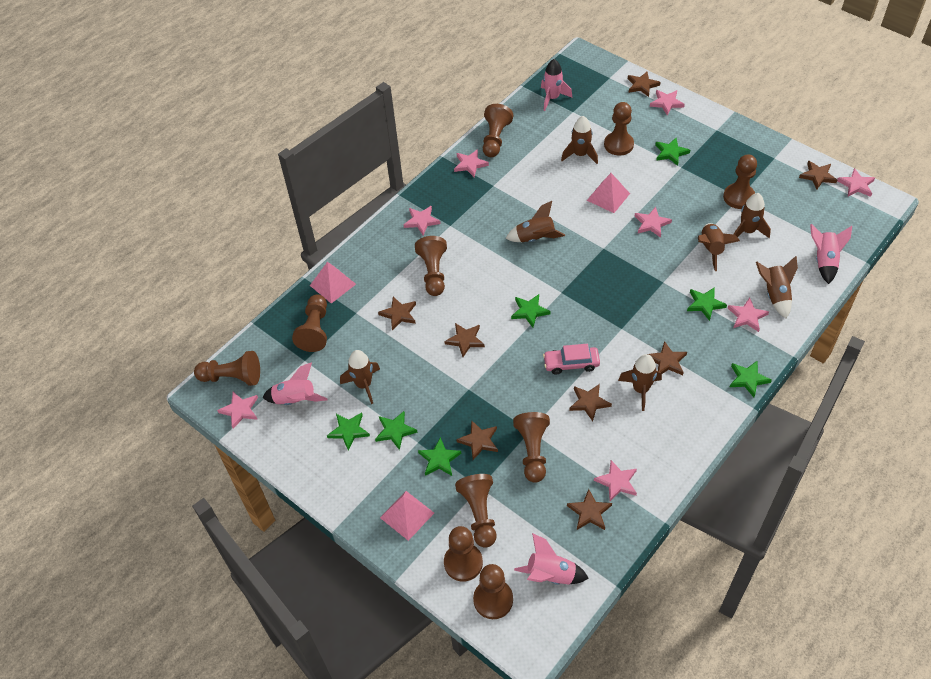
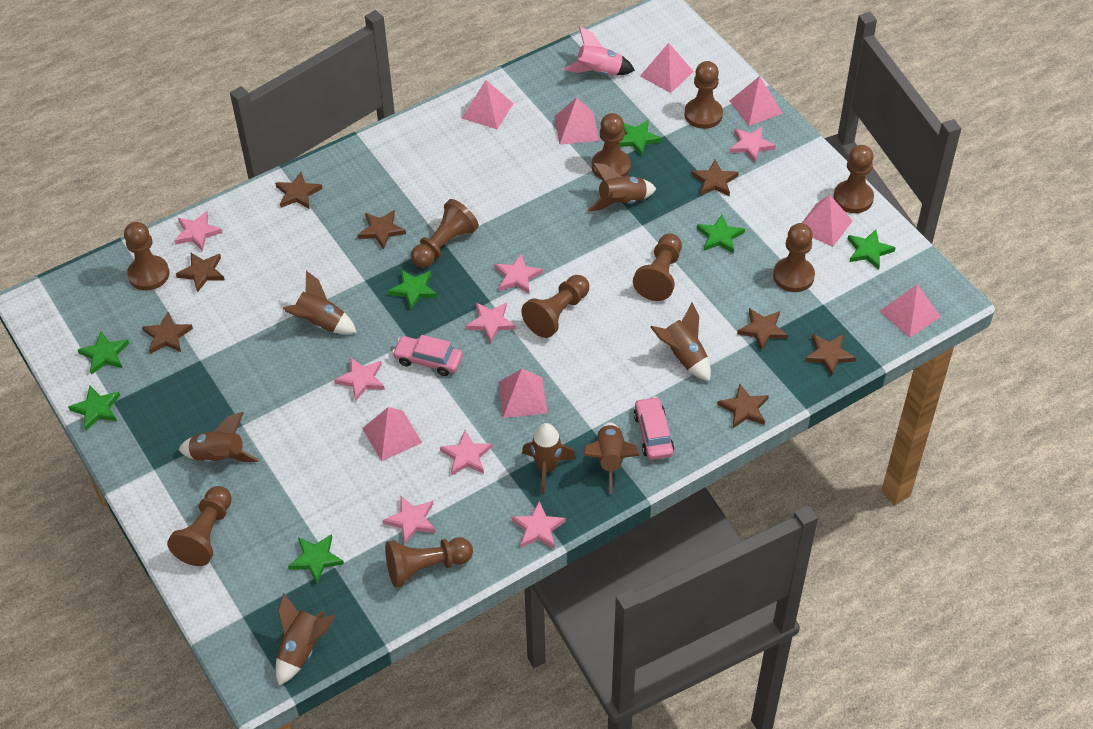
pink car: [543,344,600,375] = 1 -> [392,335,463,376] [634,397,674,460] = 2
pink pyramid: [310,262,356,303] [380,491,434,541] [587,173,630,213] = 3 -> [362,407,422,461] [462,80,514,129] [498,369,547,418] [555,98,599,145] [640,43,694,93] [730,76,783,126] [802,195,853,247] [880,284,941,338] = 8
pink rocket: [262,362,328,405] [514,533,589,585] [541,59,572,111] [810,224,852,284] = 4 -> [564,27,635,76] = 1

